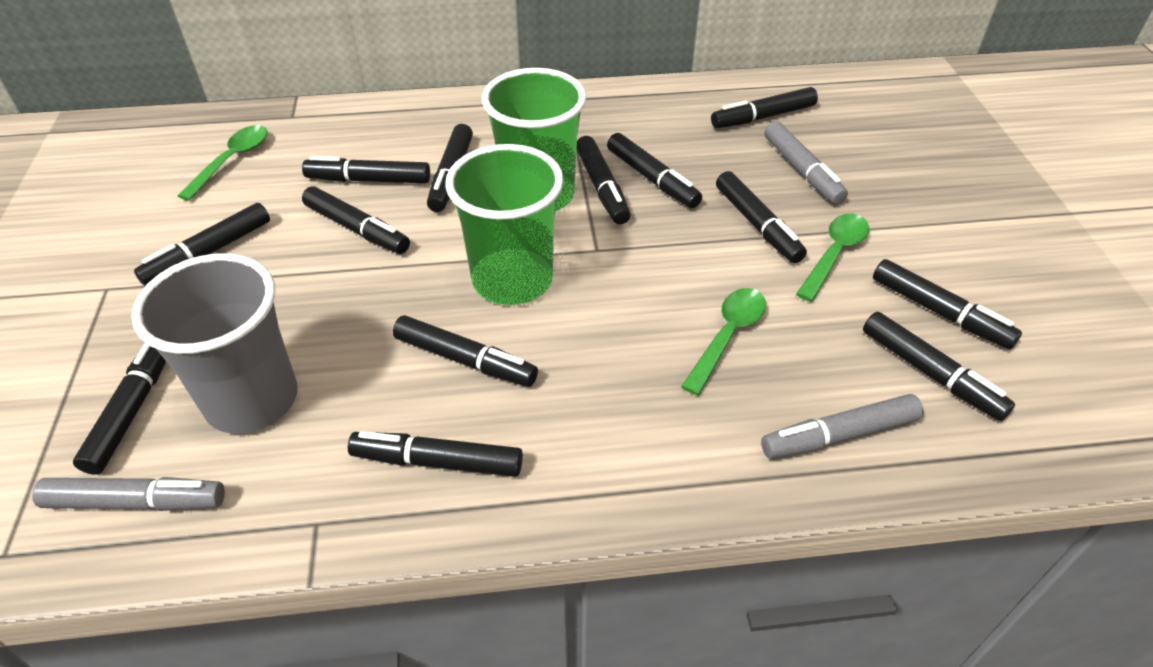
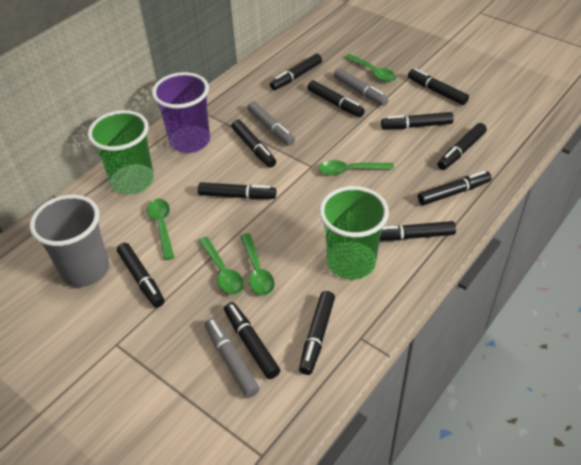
black marker: [73,343,166,475] [134,203,270,286] [302,156,430,183] [302,186,410,254] [348,431,523,477] [393,315,538,387] [427,124,473,212] [576,136,630,224] [607,133,702,208] [711,87,818,128] [716,171,807,263] [863,312,1015,421] [873,259,1022,349] = 13 -> [117,243,165,308] [198,182,277,199] [224,302,280,379] [231,119,276,168] [270,54,322,90] [299,291,335,375] [307,80,365,117] [380,221,456,241] [381,112,454,129] [408,68,469,105] [418,171,491,205] [437,123,487,170] = 12
green spoon: [178,125,267,201] [681,288,766,395] [796,214,869,302] = 3 -> [147,199,175,260] [199,237,244,295] [240,233,275,295] [318,160,394,176] [344,54,396,82] = 5
purple cup: none = 0 -> [152,72,210,153] = 1

